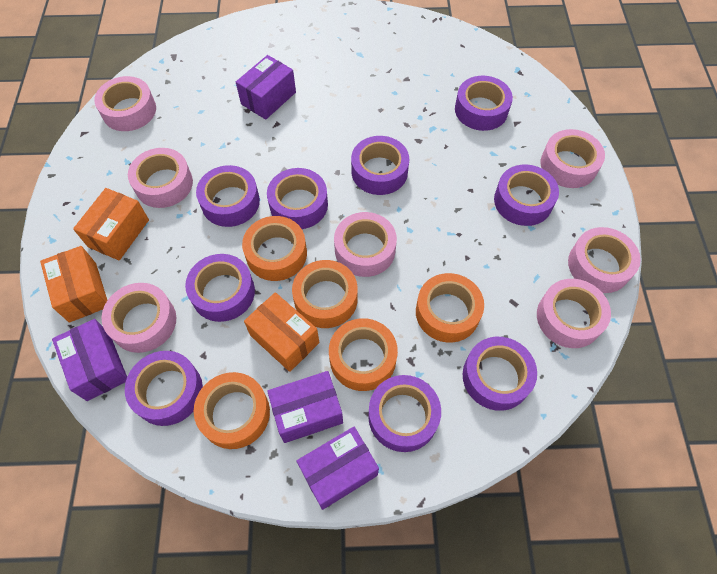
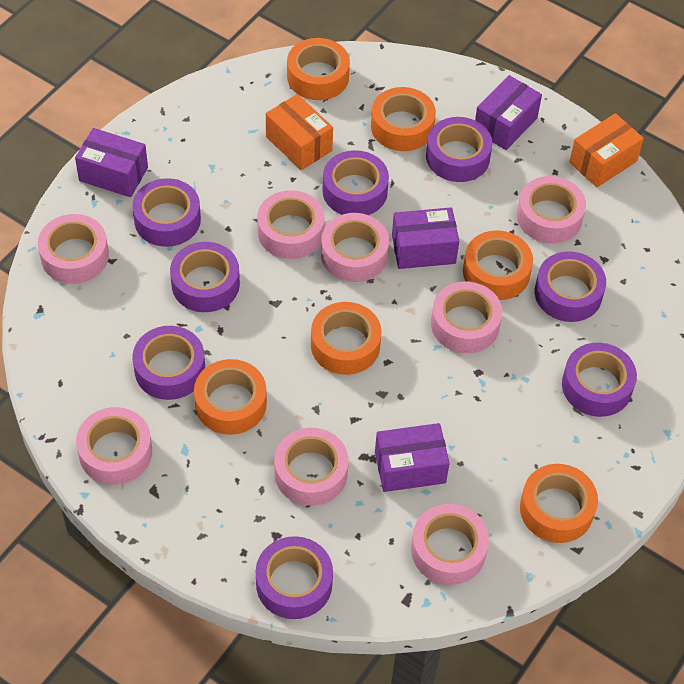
orange box: [40,246,107,323] [73,188,149,261] [244,292,319,372] = 3 -> [266,94,333,170] [569,113,644,187] = 2
orange tape: [194,372,270,449] [242,216,307,281] [292,260,358,328] [329,318,398,391] [416,273,484,343] = 5 -> [194,359,267,435] [287,38,350,100] [311,302,382,375] [371,87,436,151] [463,230,533,300] [520,464,598,543] = 6
pink tape: [94,76,156,131] [102,283,176,353] [128,148,193,208] [334,212,397,277] [537,279,611,348] [541,129,605,188] [568,227,641,293] = 7 -> [38,214,109,284] [76,407,152,485] [257,190,325,259] [274,428,348,506] [321,213,389,282] [411,504,489,585] [431,282,502,353] [517,176,586,244] = 8
purple tape: [125,351,203,426] [185,254,255,322] [196,165,260,227] [267,168,328,229] [351,136,409,195] [368,375,441,452] [455,76,513,131] [463,337,537,411] [494,164,559,226] = 9 -> [132,178,201,247] [133,326,205,400] [170,242,240,312] [256,536,333,619] [322,150,389,215] [426,117,492,182] [535,251,606,322] [562,343,637,417] = 8

